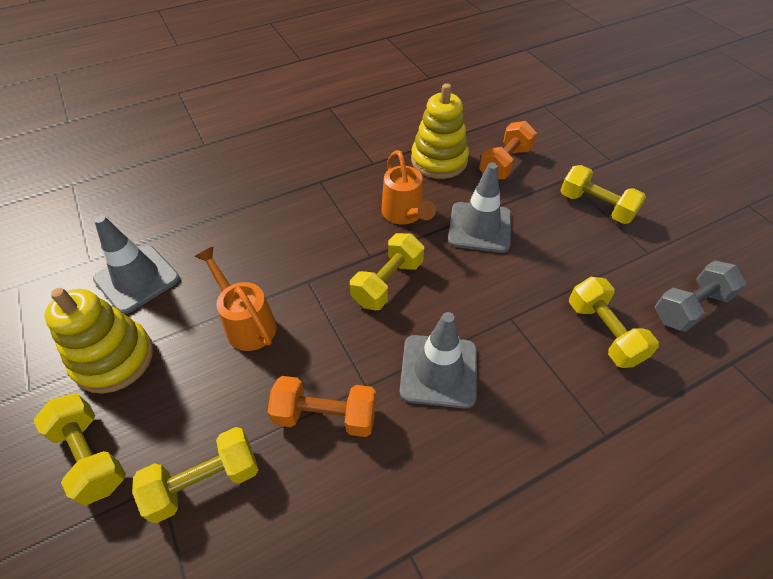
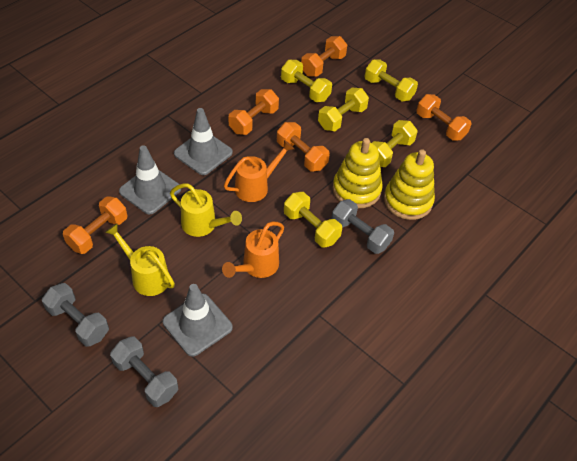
grey dumbbell: [655,260,747,332] = 1 -> [42,283,109,347] [110,336,178,407] [331,199,394,254] = 3
orange dumbbell: [268,376,376,437] [479,121,537,180] = 2 -> [63,196,128,254] [229,89,279,135] [277,122,330,171] [301,36,347,77] [416,94,471,141] = 5
yellow watering can: none = 0 -> [105,223,175,296] [170,184,242,237] = 2

